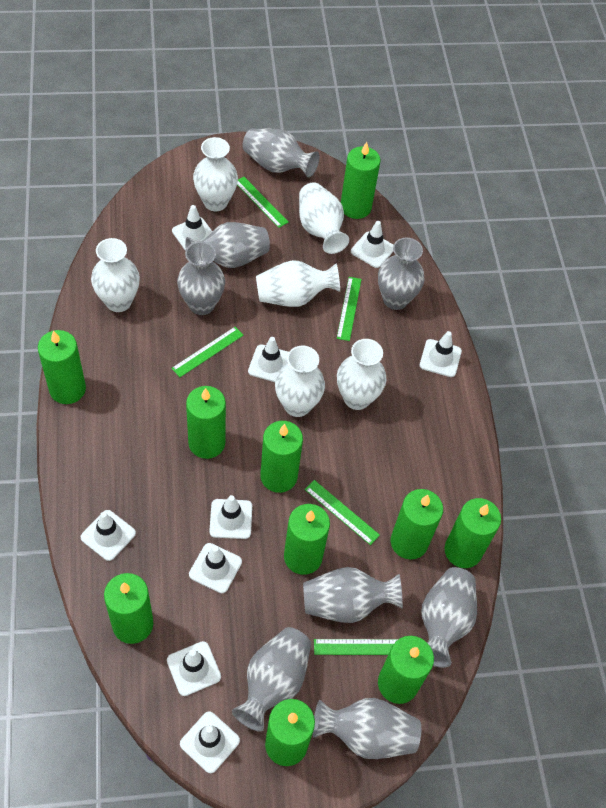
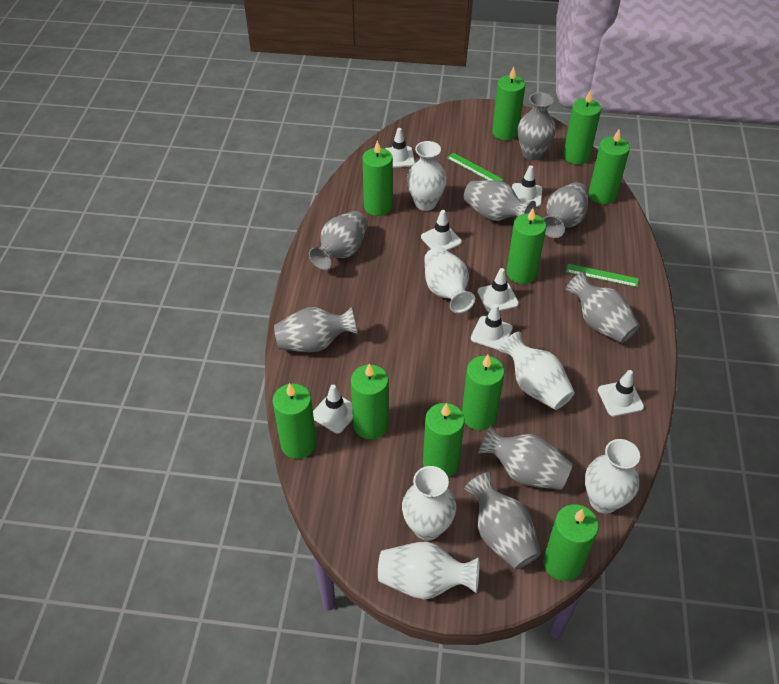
green ruler: [171,327,244,377] [237,177,289,228] [305,480,380,545] [314,639,398,655] [337,277,362,341] = 5 -> [447,153,504,181] [566,264,639,287] = 2
white traffic cone: [81,510,136,561] [167,641,221,696] [172,205,213,251] [180,711,240,773] [189,543,242,593] [209,495,252,539] [248,337,289,382] [351,221,394,268] [420,331,462,377] = 9 -> [313,385,353,434] [385,128,415,168] [421,210,462,251] [471,304,513,350] [478,268,519,312] [512,165,543,207] [598,370,644,417] = 7

